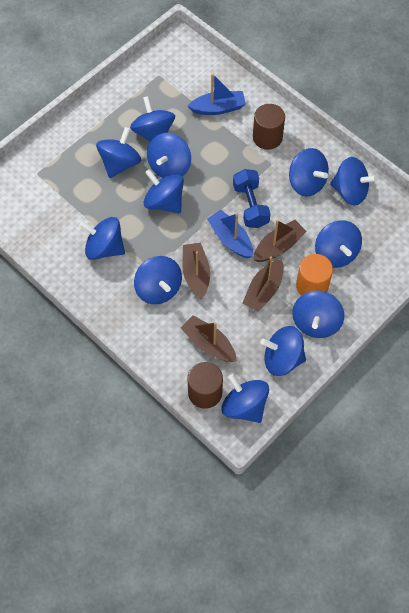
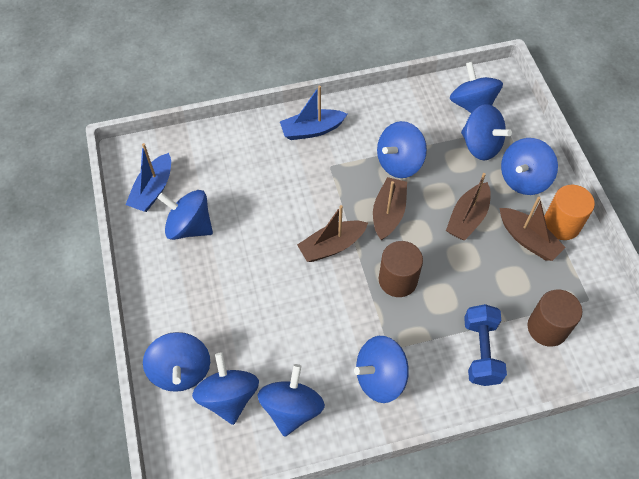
blue spinning top: [79,217,125,260] [96,127,141,178] [130,96,175,142] [134,256,182,304] [144,169,184,213] [147,133,191,178] [222,374,269,423] [260,326,306,376] [289,148,329,197] [292,291,344,338] [315,220,362,268] [330,157,377,205] = 12 -> [143,332,210,392] [158,190,213,240] [192,352,259,425] [258,364,325,437] [354,336,409,403] [377,121,427,178] [450,62,503,113] [461,104,512,161] [501,138,558,195] = 9

